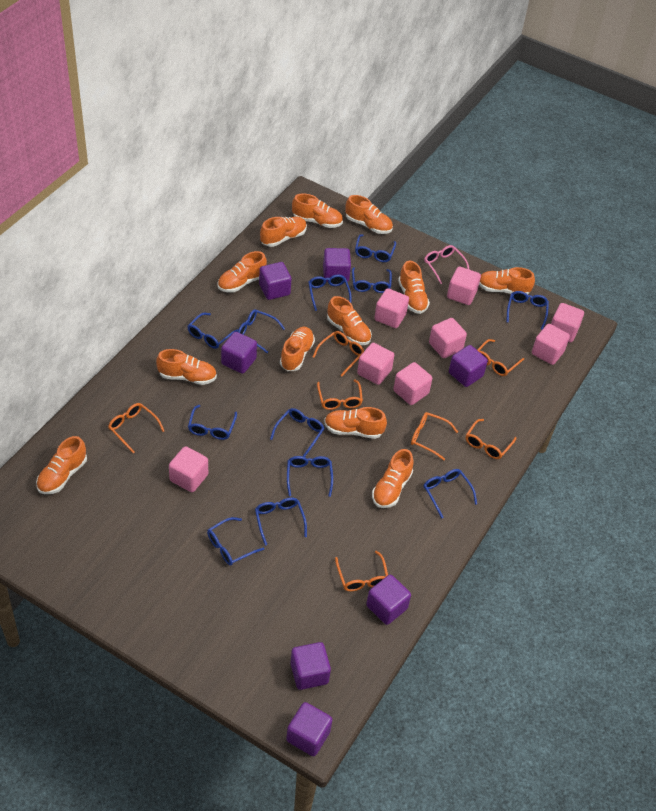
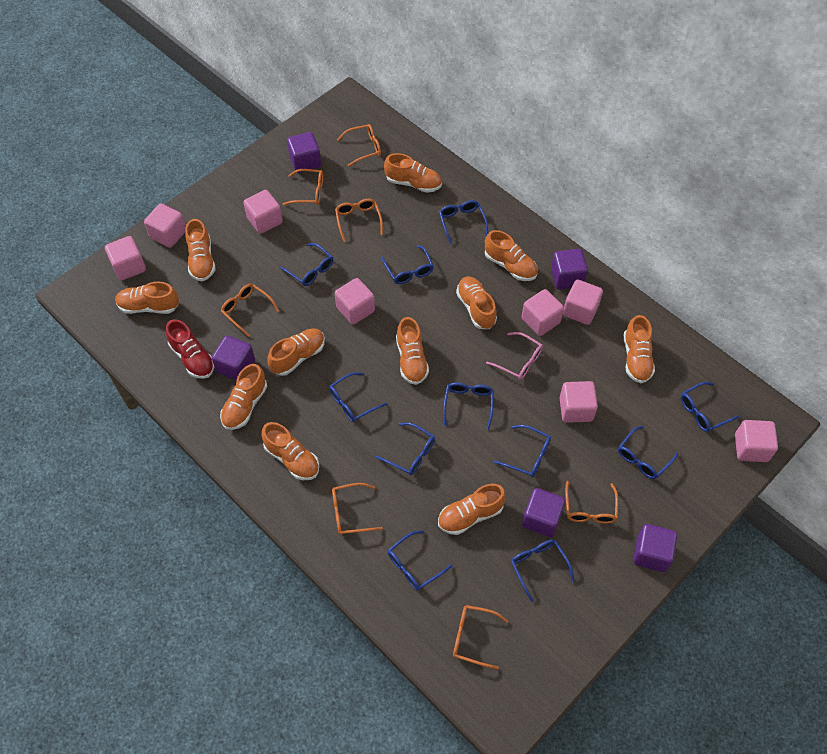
blue glasses: [188,313,238,349] [188,405,237,440] [207,517,264,565] [238,309,285,353] [255,498,307,546] [270,408,325,457] [287,456,333,497] [308,275,352,311] [352,267,392,293] [355,234,396,262] [424,469,477,519] [507,291,549,330] = 12 -> [279,243,333,286] [329,372,387,422] [376,423,435,475] [381,245,434,284] [388,530,452,591] [439,200,488,245] [443,382,494,430] [494,425,551,477] [511,539,574,602] [618,426,678,479] [681,382,739,432] = 11
orange shoe: [36,436,87,494] [156,349,217,385] [217,251,267,293] [260,217,307,247] [280,327,315,371] [292,194,343,228] [324,407,387,439] [327,296,372,345] [345,195,393,234] [372,449,414,508] [398,261,430,314] [479,267,535,295] = 12 -> [115,282,179,314] [185,219,215,281] [220,364,267,430] [261,422,319,480] [267,328,325,376] [384,153,442,193] [396,317,429,385] [438,484,506,535] [456,276,497,329] [485,230,538,281] [624,315,655,383] = 11
purple cube: [221,332,257,374] [259,262,291,300] [286,702,333,756] [290,642,331,690] [323,248,351,282] [366,575,411,625] [449,345,488,387] = 7 -> [212,336,255,381] [287,132,321,173] [522,488,565,537] [551,249,588,290] [633,524,677,572] = 5
red shoe: none = 0 -> [166,319,215,379] = 1

